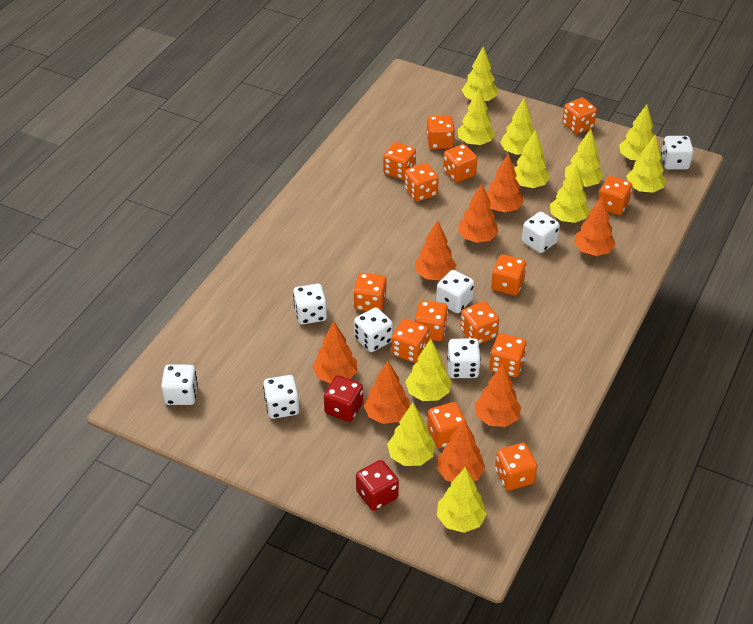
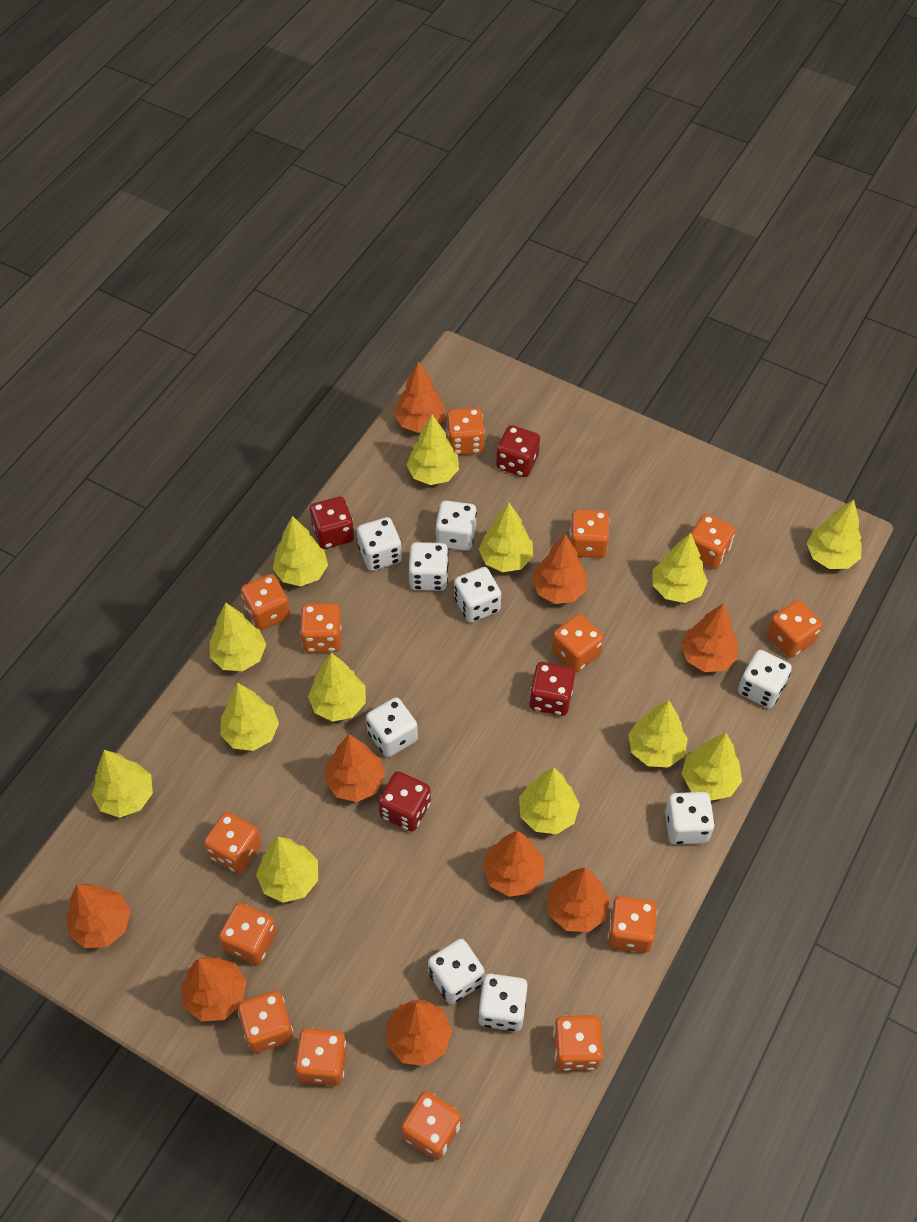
orange tree: [312,321,357,384] [364,360,410,424] [415,220,456,280] [437,420,485,482] [458,183,498,243] [475,364,521,427] [486,154,524,212] [574,196,616,256] = 8 -> [67,884,131,948] [181,956,247,1021] [325,734,385,802] [386,999,452,1066] [394,361,446,433] [482,831,544,897] [532,534,587,604] [547,868,610,932] [681,604,738,672] = 9
red dice: [324,376,363,422] [356,460,399,511] = 2 -> [310,497,354,549] [378,771,431,832] [496,425,540,477] [529,662,575,716] = 4
white dice: [161,365,198,405] [263,375,299,419] [293,284,327,324] [354,307,393,352] [436,270,474,313] [447,338,481,378] [522,212,560,253] [661,136,693,170] = 8 -> [357,517,402,571] [366,697,418,757] [408,542,449,591] [428,939,485,1004] [435,501,477,551] [454,567,501,623] [478,973,528,1031] [665,792,715,844] [738,650,792,708] = 9
yellow tree: [387,403,435,466] [405,339,451,401] [437,467,487,533] [458,89,495,146] [462,46,497,101] [500,98,535,155] [514,130,550,188] [550,164,590,223] [565,129,604,187] [619,104,654,162] [626,134,666,193] = 11 -> [92,750,153,818] [210,603,266,671] [220,683,279,751] [256,837,318,903] [273,516,328,586] [308,653,366,722] [407,415,459,485] [479,502,533,572] [519,768,580,834] [628,700,688,768] [653,533,708,603] [682,733,742,801] [807,500,862,569] = 13

